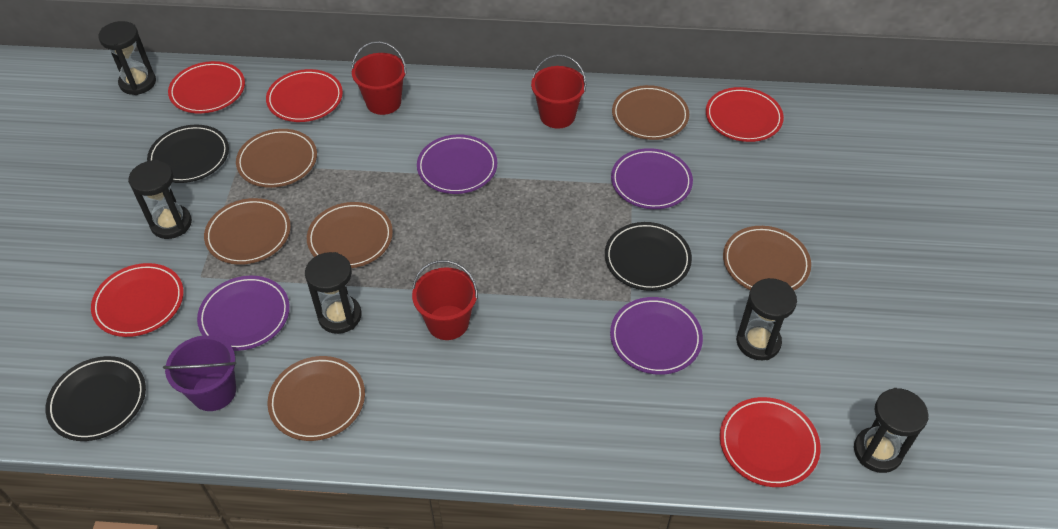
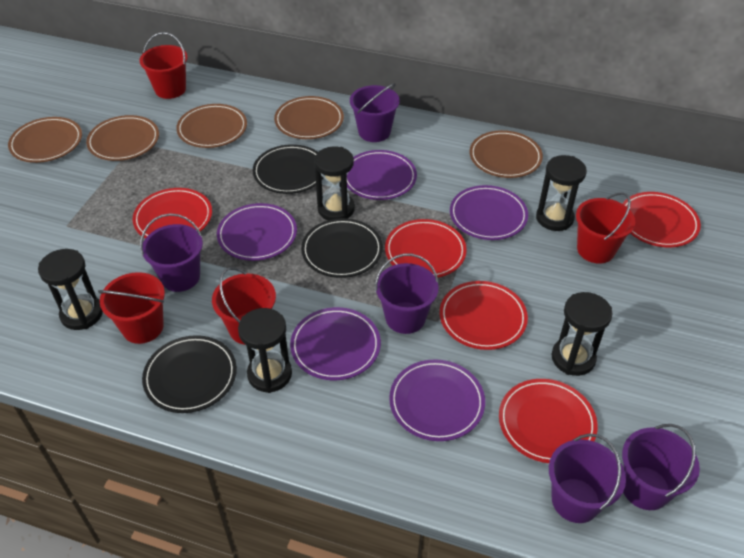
brown plate: [204,198,291,265] [236,129,317,188] [268,356,365,441] [307,202,393,268] [612,85,689,140] [723,226,811,290] = 6 -> [8,117,82,163] [86,115,159,161] [176,104,247,148] [274,96,344,139] [470,130,543,178] = 5
purple bucket: [163,335,237,411] = 1 -> [140,213,203,292] [350,83,400,142] [375,254,439,334] [549,434,626,523] [622,424,700,510] = 5
purple plate: [197,276,290,351] [417,134,497,194] [610,297,703,375] [611,148,693,209] = 4 -> [217,203,297,261] [290,307,381,380] [347,150,417,200] [389,359,485,441] [450,185,528,240] = 5
red bucket: [352,41,407,115] [412,260,478,340] [531,54,586,129] = 3 -> [98,272,165,344] [140,32,188,99] [212,267,276,345] [576,192,635,264] = 4

